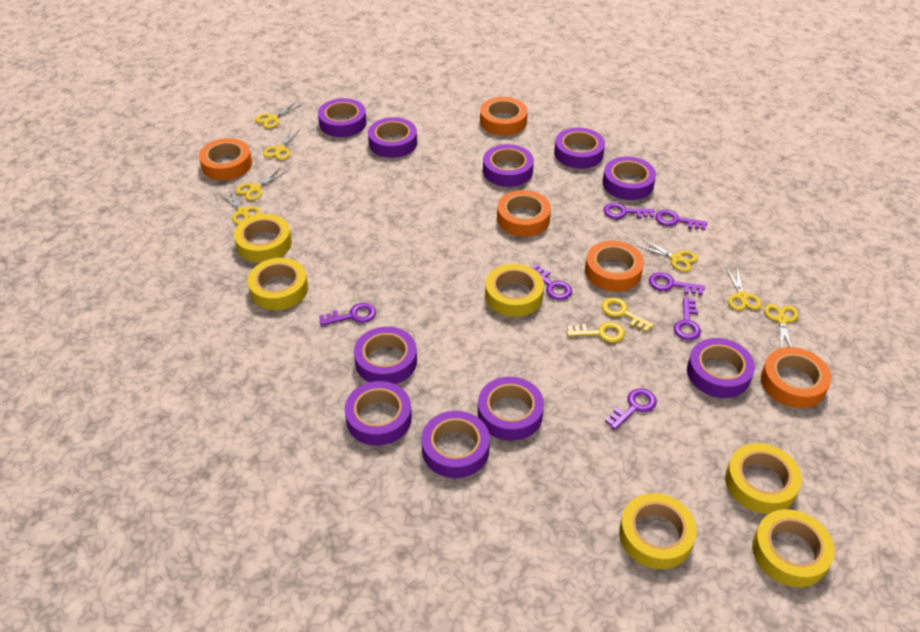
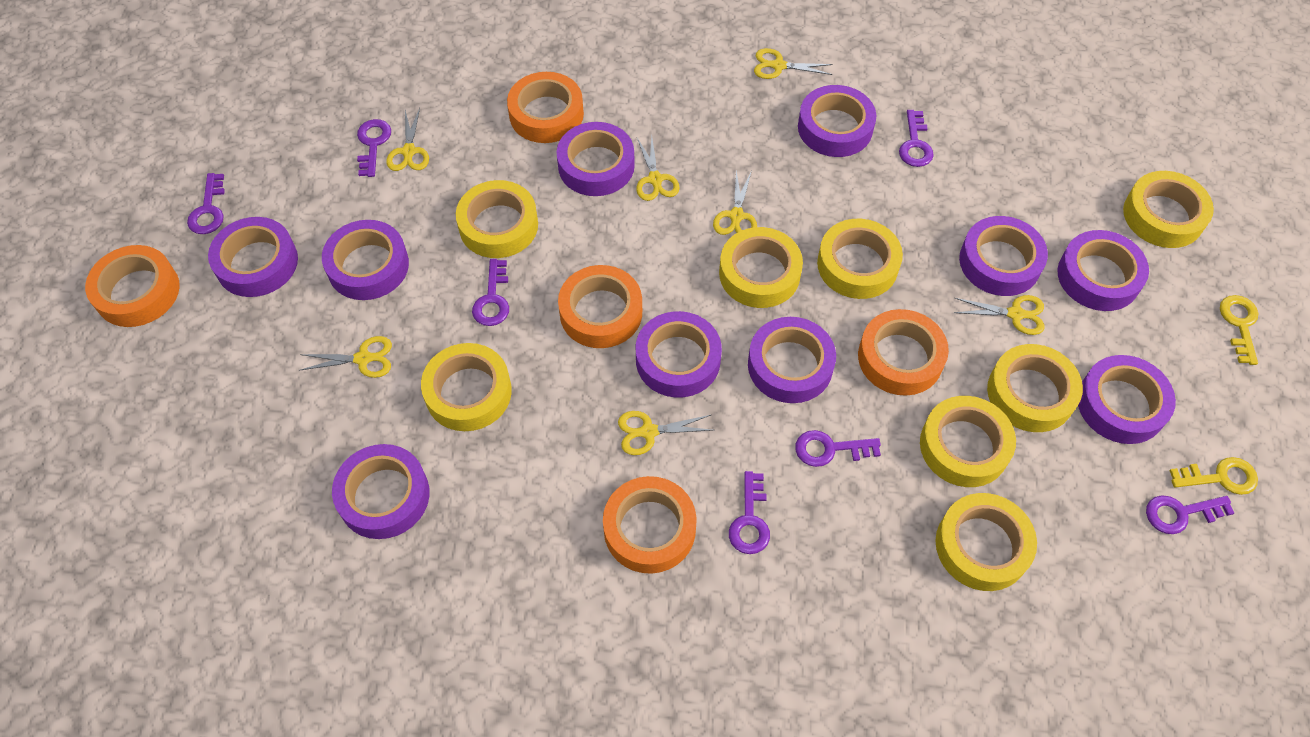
yellow tape: [234,214,292,263] [248,258,308,310] [485,264,544,317] [619,493,697,569] [725,443,802,514] [752,509,835,587] = 6 -> [421,343,512,431] [456,180,538,258] [719,227,803,308] [817,219,903,299] [920,396,1016,487] [936,493,1037,591] [987,344,1083,432] [1123,171,1214,248] = 8

